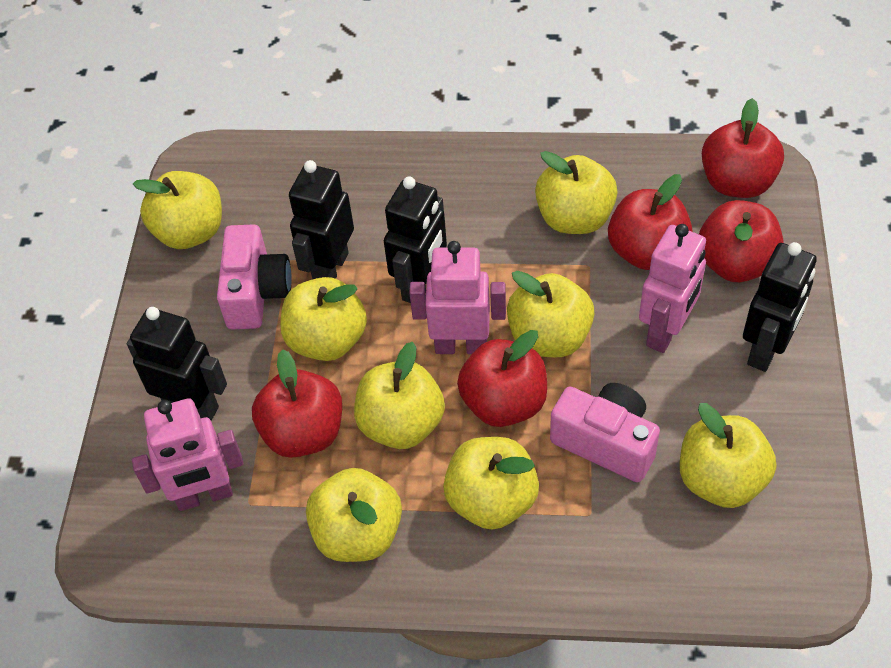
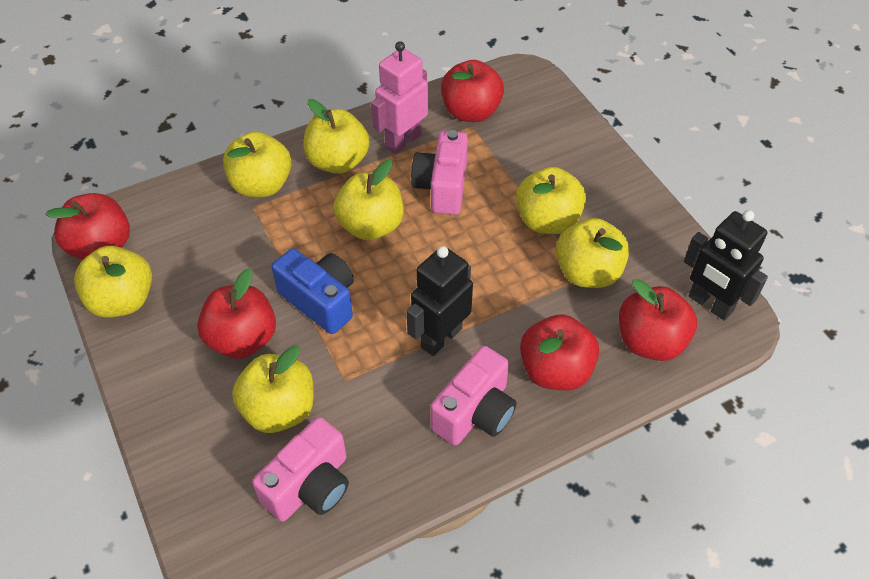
black robot: [127,307,227,421] [289,160,354,279] [384,176,447,303] [743,242,817,372] = 4 -> [407,246,473,356] [684,210,768,321] = 2
blue camera: none = 0 -> [272,248,354,334] = 1
pink camera: [217,224,292,329] [550,383,660,482] = 2 -> [252,417,349,522] [411,130,468,215] [430,346,517,445] = 3
pink robot: [132,398,243,511] [409,241,506,354] [639,224,706,353] = 3 -> [371,41,428,154] = 1
yellow apple: [133,171,222,249] [280,277,367,361] [306,468,402,562] [354,342,445,449] [443,437,539,530] [507,271,595,358] [535,151,618,234] [680,403,776,508] = 8 -> [74,246,152,318] [223,132,292,197] [232,345,314,433] [303,99,370,174] [334,160,404,240] [516,167,586,234] [556,218,629,288] = 7

